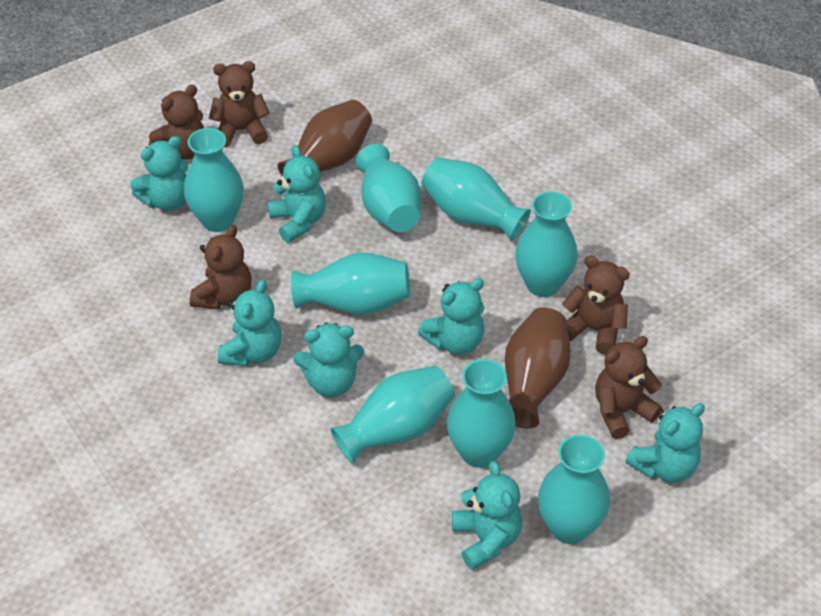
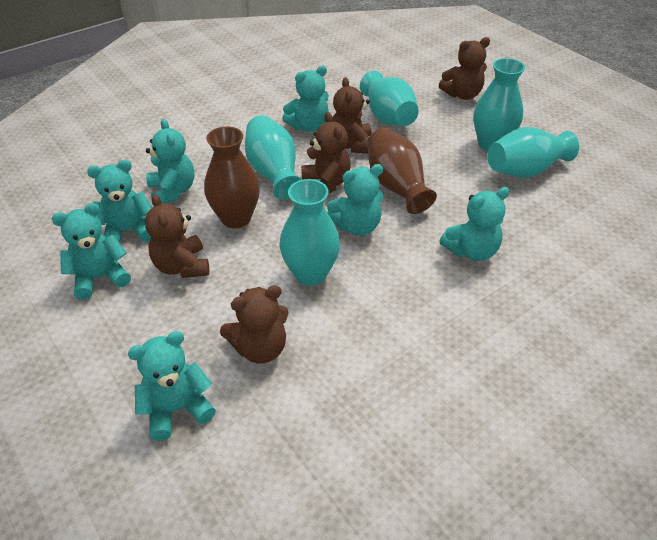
turquoise vase: [184,128,244,232] [291,252,410,315] [330,366,455,464] [356,144,421,232] [422,157,531,241] [447,359,516,468] [515,192,578,297] [538,435,610,544] = 8 -> [245,115,302,200] [280,179,340,286] [360,71,419,126] [473,58,525,151] [487,127,579,178] = 5

